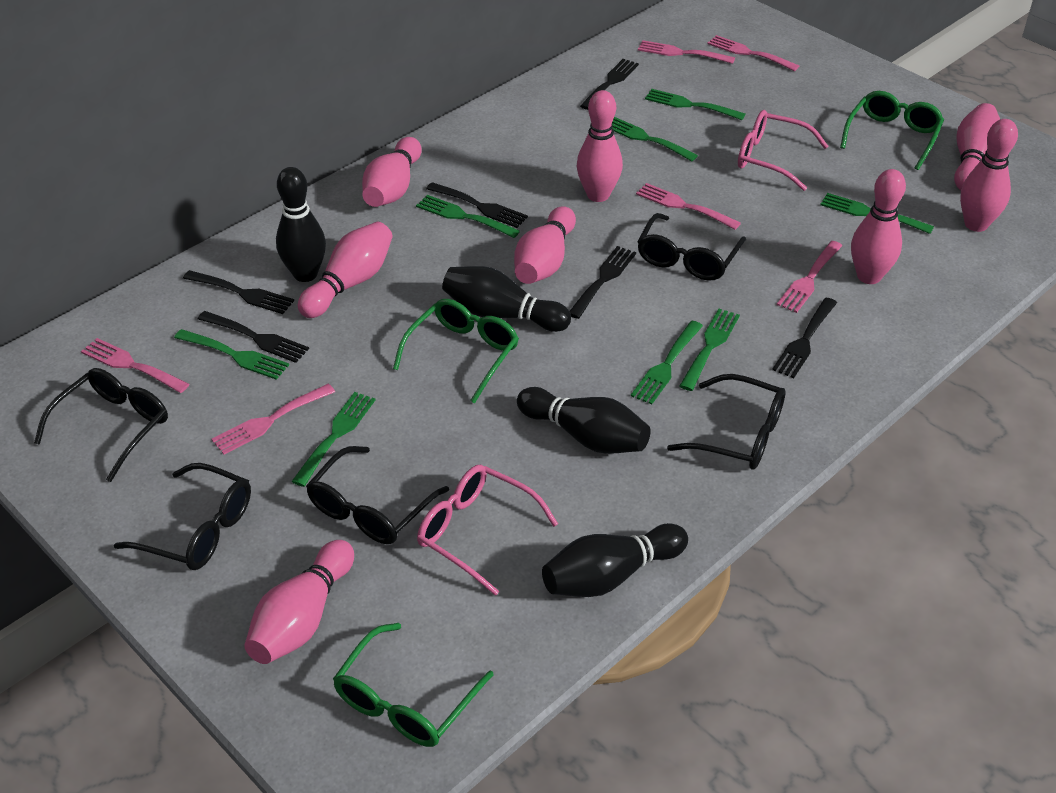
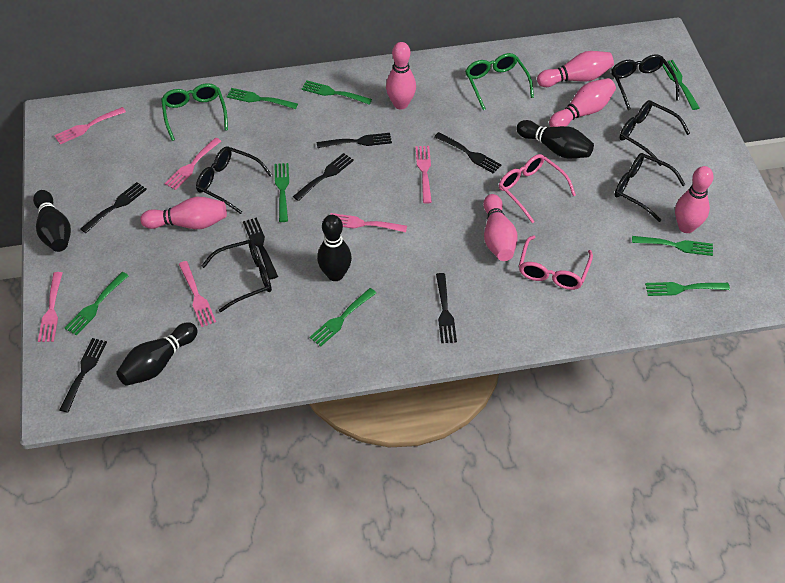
black fork: [183,270,294,314] [198,311,309,363] [426,182,528,228] [569,246,636,319] [580,59,639,110] [772,298,837,378] = 6 -> [59,338,107,413] [80,182,147,233] [243,217,278,280] [293,153,354,201] [317,133,392,148] [434,132,501,174] [436,273,457,343] = 7
green glasses: [333,623,494,747] [393,299,519,403] [840,91,944,170] = 3 -> [161,83,228,141] [465,53,534,110] = 2
pink bowling pin: [244,540,354,664] [298,222,393,318] [362,137,421,207] [514,206,576,284] [577,90,623,202] [851,169,906,284] [954,103,1000,190] [960,119,1018,232] = 8 -> [140,197,227,229] [386,42,416,109] [483,194,518,261] [537,51,614,87] [549,78,616,127] [675,166,714,233] = 6

